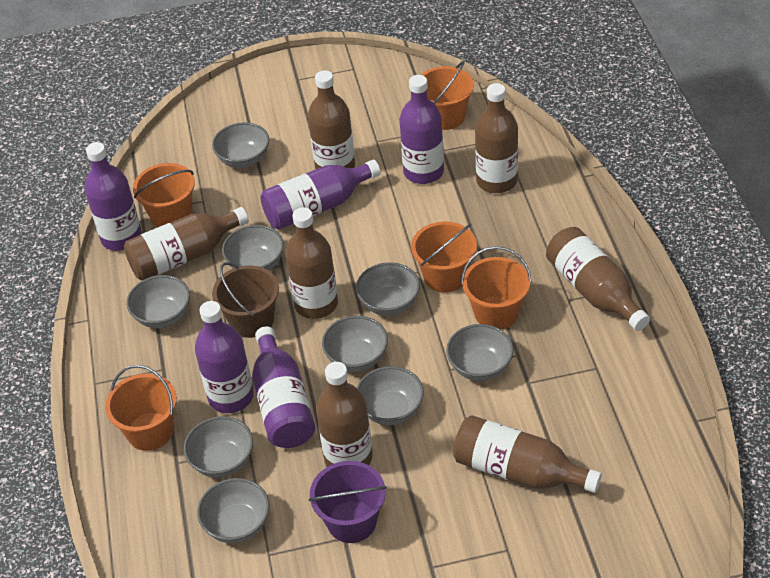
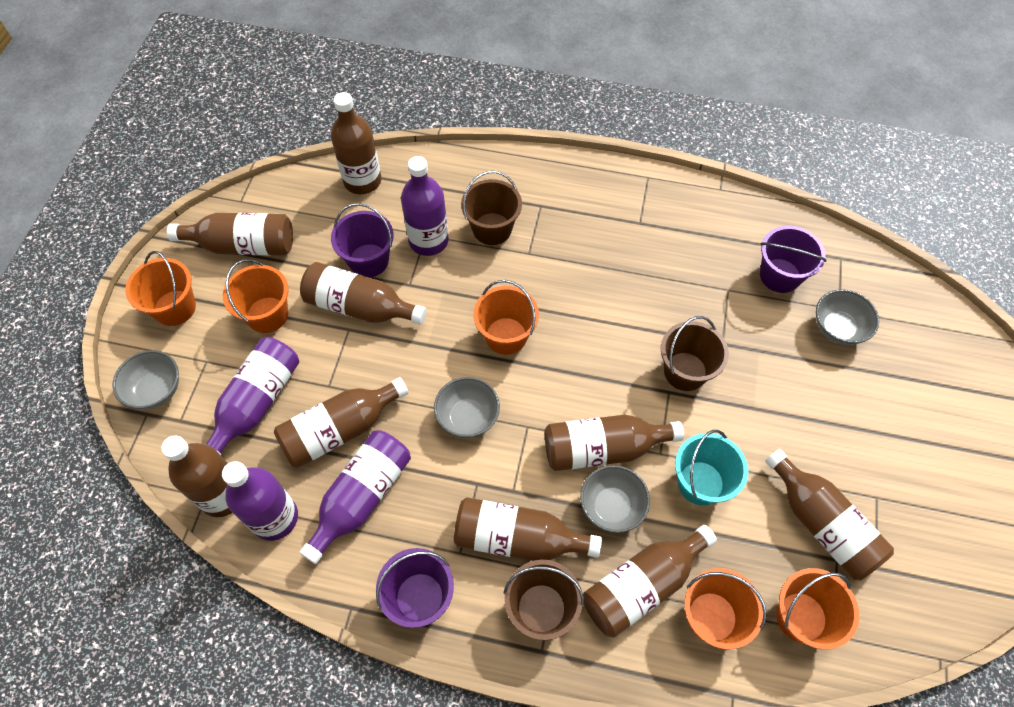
brown bottle: [124,207,249,280] [285,207,338,319] [308,70,355,169] [316,362,373,467] [453,415,602,493] [475,83,518,193] [546,227,650,331] = 7 -> [161,436,232,517] [167,213,293,256] [274,377,408,468] [300,262,427,325] [331,92,381,194] [454,497,602,561] [545,415,684,471] [583,525,717,638] [765,449,894,581] = 9
brown bucket: [212,262,279,338] = 1 -> [461,171,522,245] [504,560,584,640] [661,316,729,391] = 3
grey bowl: [126,275,190,328] [184,416,253,478] [197,478,270,543] [212,122,269,168] [222,225,284,271] [322,316,388,372] [356,262,420,316] [356,366,424,425] [446,324,514,381] = 9 -> [113,350,179,410] [434,377,500,438] [580,465,650,533] [816,289,879,345] = 4
purple bottle: [85,142,142,251] [195,301,254,413] [252,326,315,448] [261,160,380,230] [399,75,444,184] = 5 -> [206,337,299,455] [222,461,298,541] [299,430,411,564] [401,156,449,256] = 4
purple bucket: [309,461,387,543] = 1 -> [331,203,394,277] [376,548,454,628] [760,226,827,293] = 3
turquoise bucket: none = 0 -> [675,430,748,506] = 1

